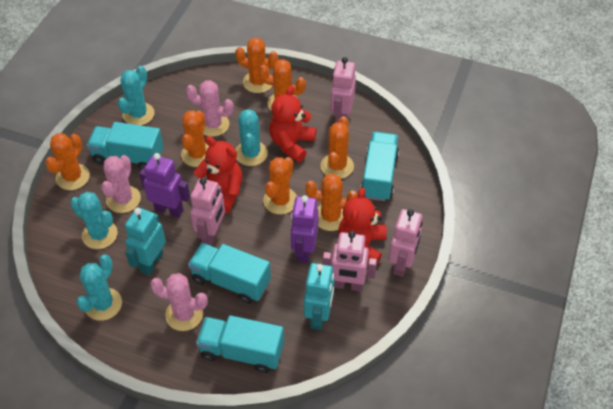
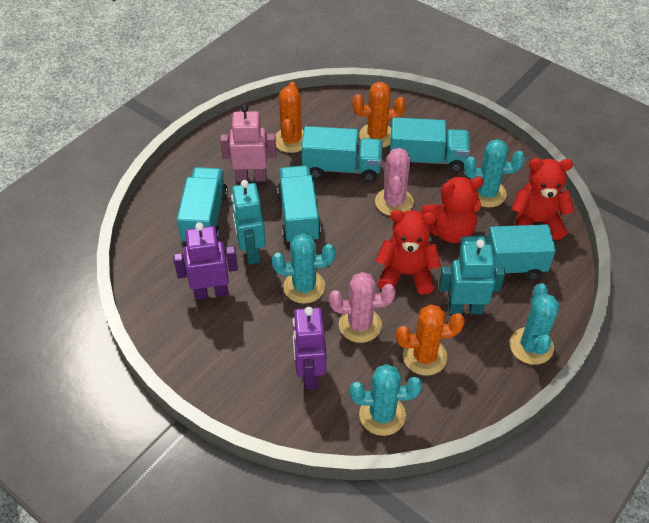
orange cactus: [45,133,90,190] [181,110,209,167] [235,38,278,93] [259,59,306,111] [263,157,297,214] [305,174,358,231] [321,116,354,179] = 7 -> [275,82,304,153] [352,82,406,148] [396,304,465,375] = 3
pink cactus: [101,155,141,213] [150,273,208,331] [186,80,234,137] = 3 -> [329,272,396,343] [375,148,414,216] = 2
pink robot: [190,178,225,246] [322,231,377,291] [330,57,356,123] [389,209,423,277] = 4 -> [220,104,276,182] = 1
turquoise truck: [87,122,163,170] [188,243,271,304] [196,315,284,373] [360,132,399,201] = 4 -> [177,167,228,242] [277,165,321,242] [301,126,383,182] [390,117,470,172] [459,224,556,280] = 5

